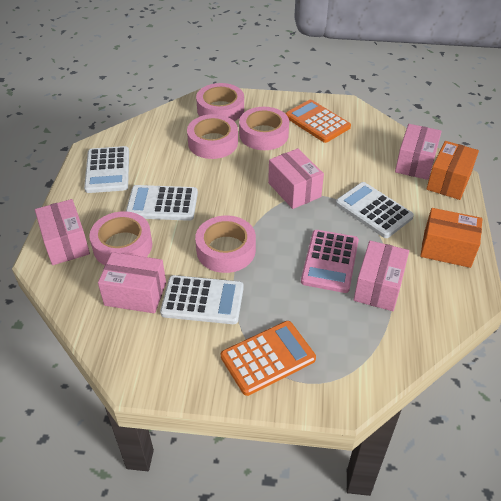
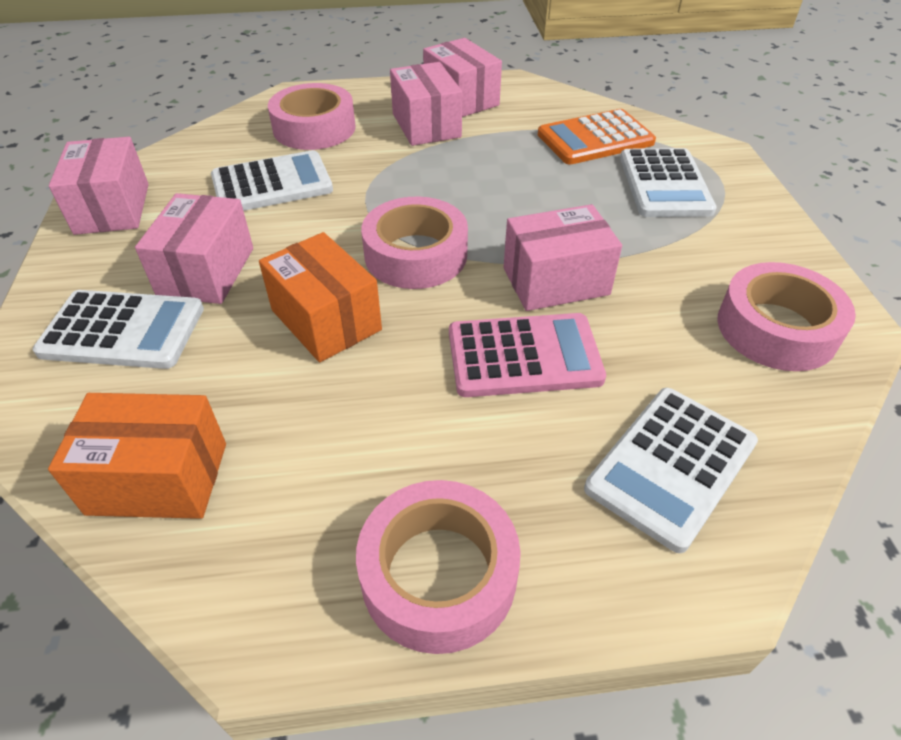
orange calculator: [221,321,316,396] [285,100,351,143] = 2 -> [538,109,656,165] = 1
pink tape: [89,211,152,265] [187,114,238,159] [195,216,256,273] [196,83,244,121] [239,107,289,150] = 5 -> [268,83,356,150] [356,480,521,654] [361,197,468,289] [718,262,856,371] = 4

